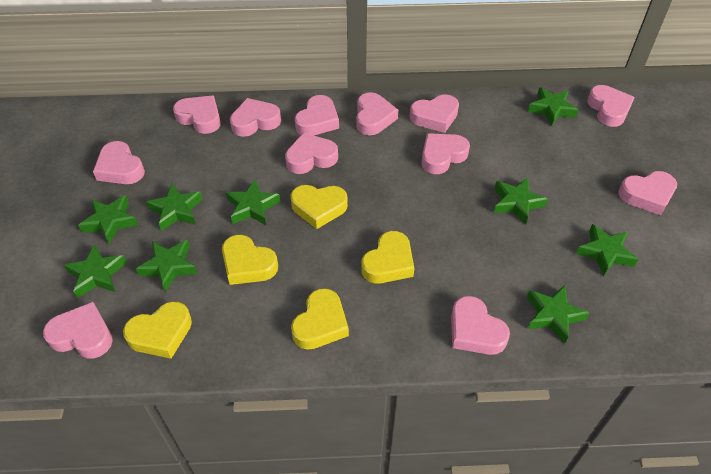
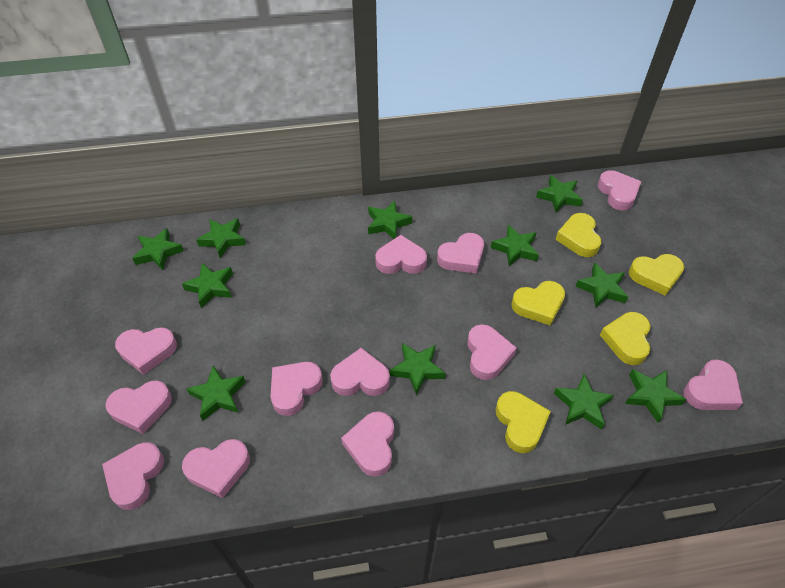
green star: [64,244,127,298] [78,195,138,244] [136,240,197,292] [146,183,203,231] [226,179,280,225] [494,178,548,225] [527,285,589,343] [528,87,578,126] [576,224,638,277] = 9 -> [132,228,184,270] [182,263,233,308] [186,366,245,421] [196,218,246,258] [368,201,412,239] [390,343,446,395] [491,225,539,266] [536,175,583,213] [554,374,614,430] [575,263,628,308] [625,369,686,423] = 11

